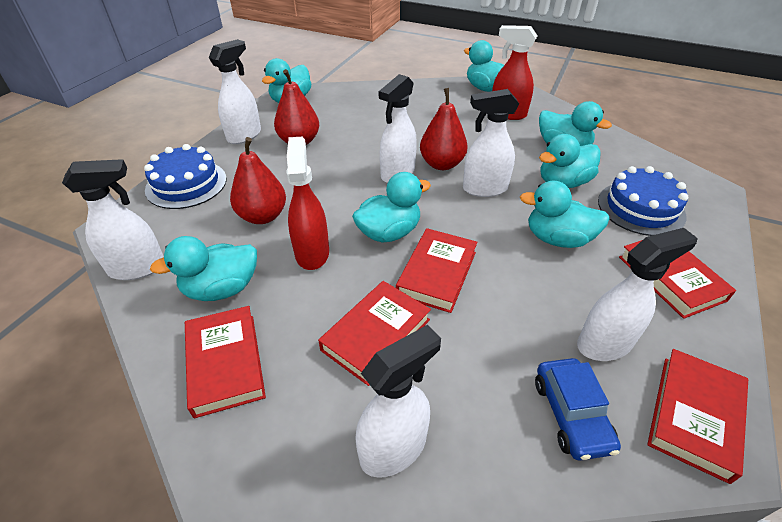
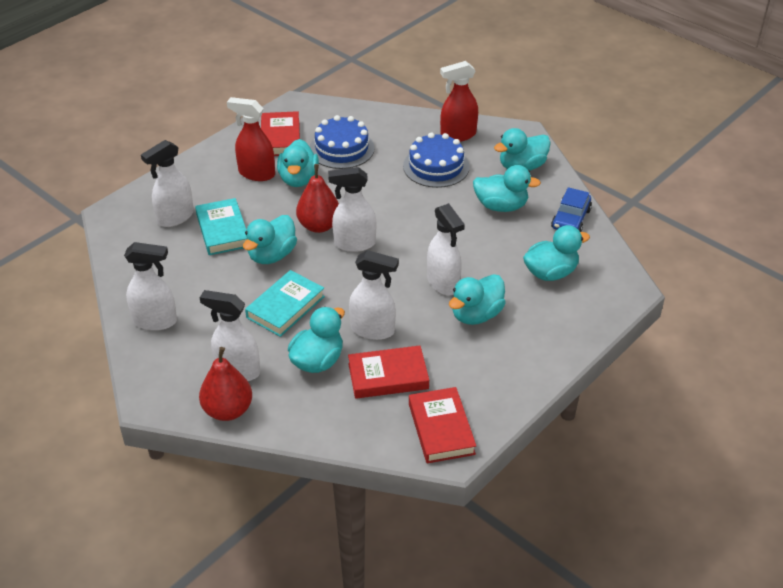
red book: [185,306,266,418] [318,281,431,386] [396,228,478,313] [619,240,736,319] [647,349,748,484] = 5 -> [261,111,300,156] [348,346,429,399] [409,387,476,463] = 3
red pear: [230,137,286,224] [274,69,319,145] [420,88,468,170] = 3 -> [199,347,252,421] [296,164,339,233] = 2
turquoise book: none = 0 -> [195,198,247,255] [245,270,325,337] = 2

